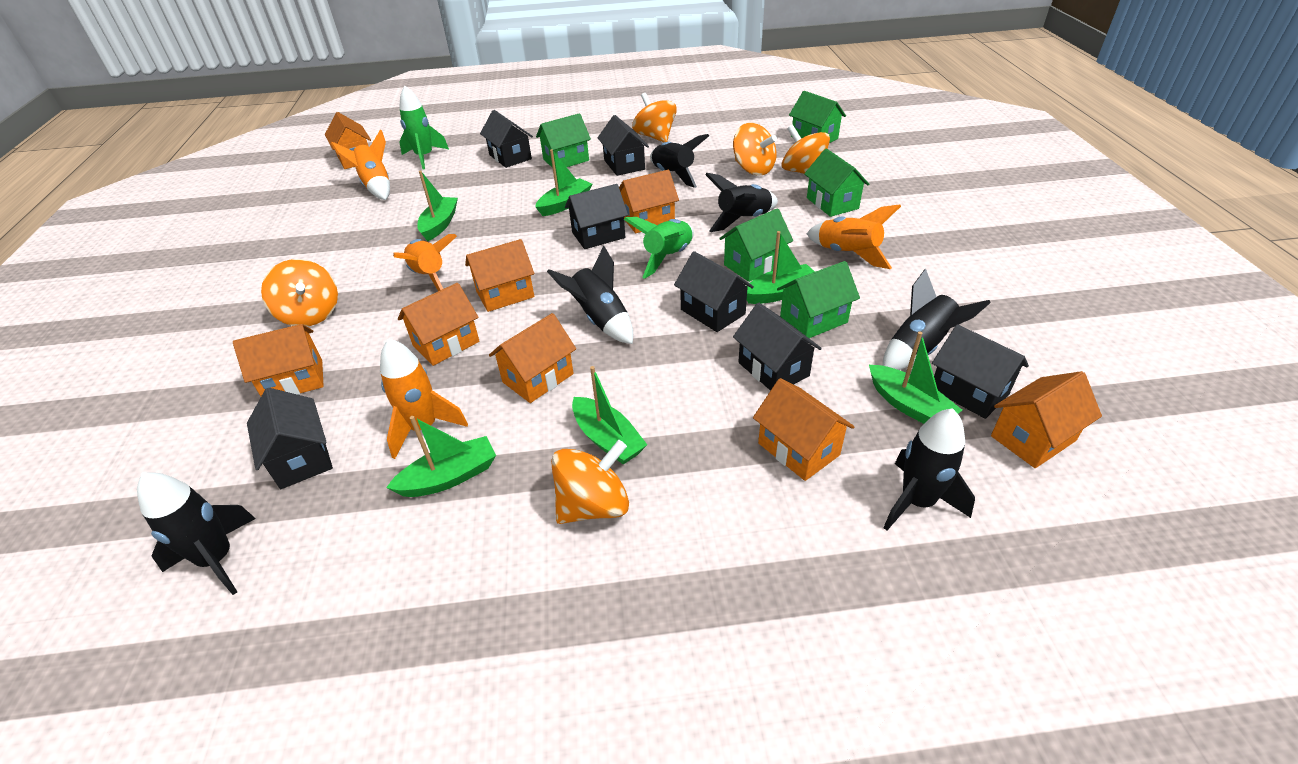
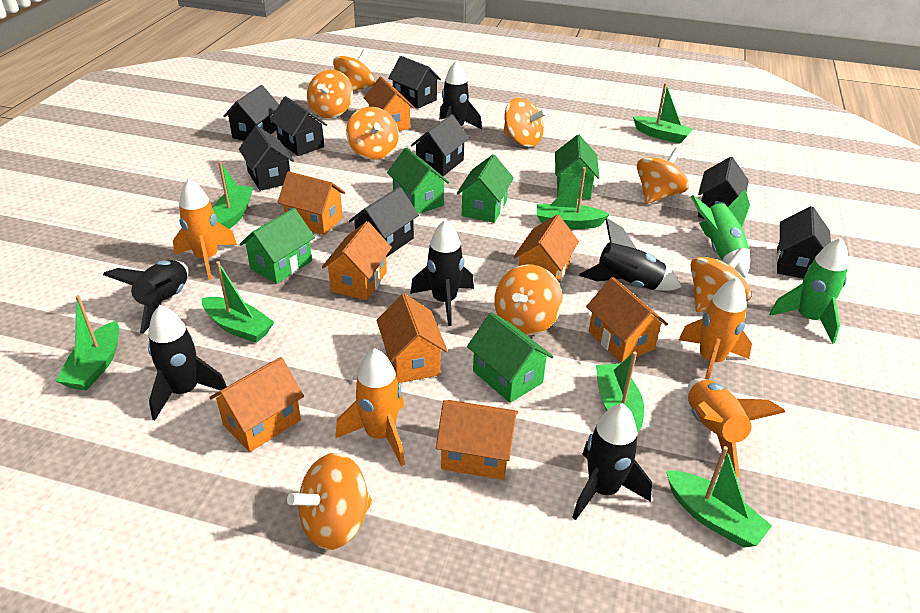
black house: [247,388,333,489] [480,110,533,168] [565,184,628,249] [597,115,649,176] [674,251,754,332] [733,303,822,391] [932,324,1029,419] = 7 -> [223,85,279,141] [239,126,294,191] [270,96,327,156] [349,187,419,257] [388,56,441,109] [411,114,469,176] [698,157,749,218] [776,206,831,279] = 8
green boat: [386,416,496,497] [417,170,458,241] [535,149,592,216] [572,366,647,465] [747,231,815,304] [869,331,962,424] = 6 -> [56,295,119,390] [202,261,274,343] [213,161,253,229] [537,167,610,229] [596,352,644,433] [633,83,693,143] [666,446,772,548] = 7
orange spinning top: [261,259,338,326] [551,440,629,524] [632,93,677,142] [733,123,777,175] [782,125,830,174] = 5 -> [287,453,372,550] [307,70,353,118] [333,49,375,92] [346,107,399,160] [494,264,563,335] [503,98,547,147] [637,148,689,204] [690,248,751,312] = 8

